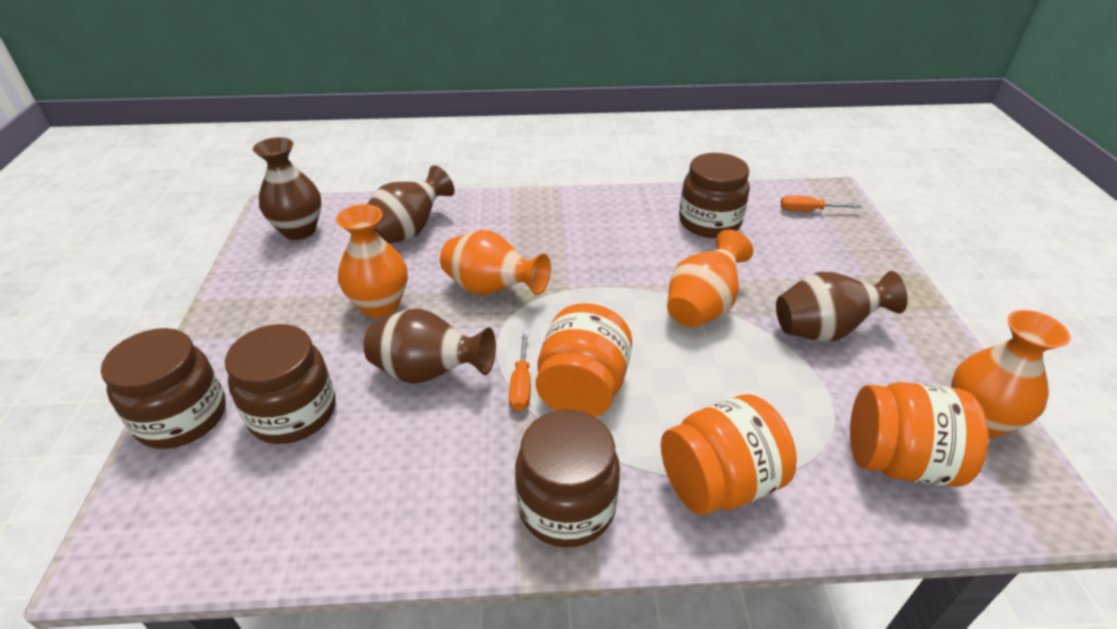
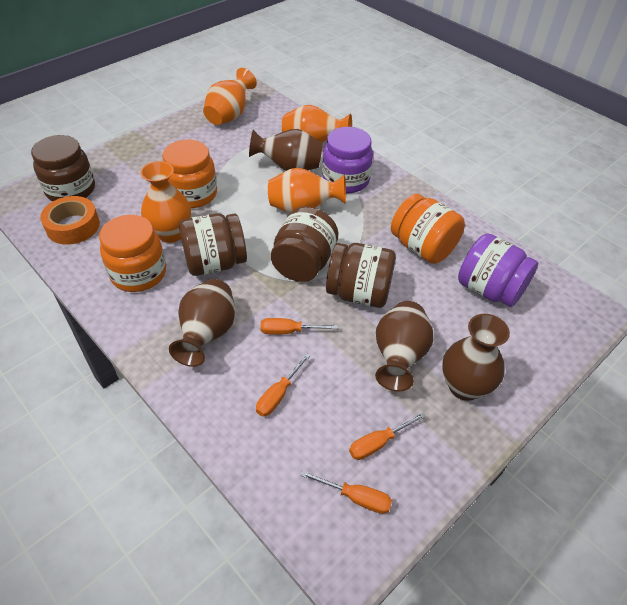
orange screwdriver: [509,331,531,411] [781,195,861,211] = 2 -> [256,353,310,417] [261,318,338,335] [300,470,392,514] [349,412,426,460] = 4
orange tape: none = 0 -> [40,196,100,245] = 1
purple jar: none = 0 -> [322,127,373,193] [458,233,538,307] = 2

